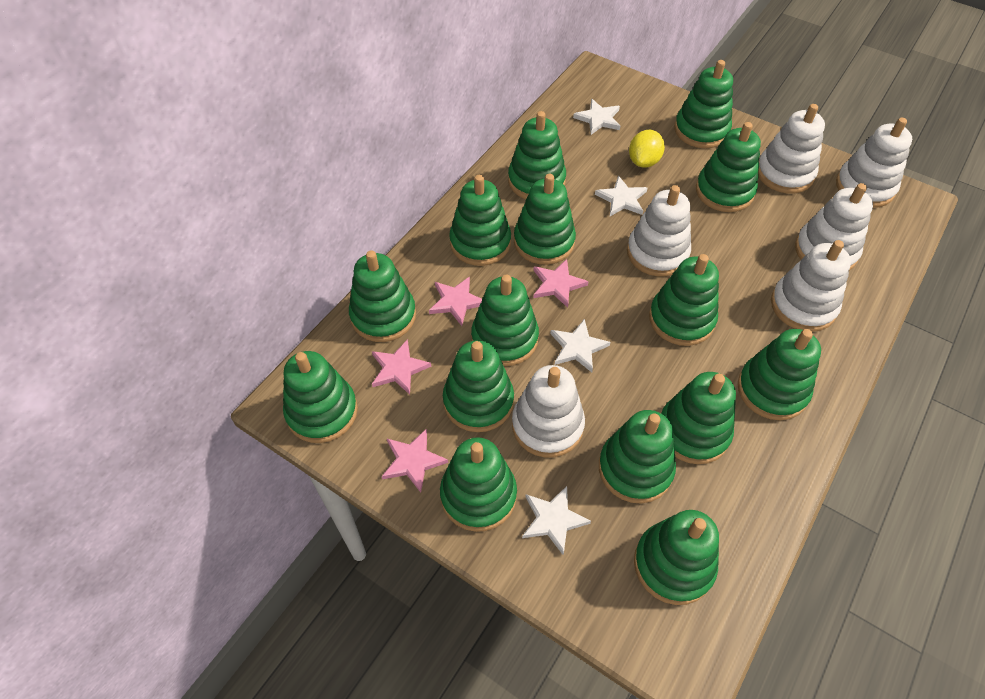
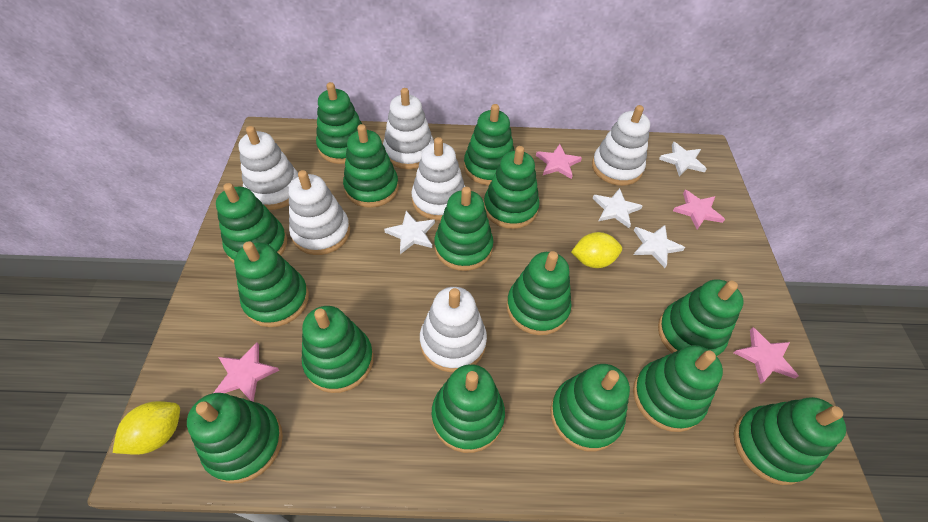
yellow lemon: [629,130,665,168] = 1 -> [113,401,180,455] [571,232,622,268] = 2

